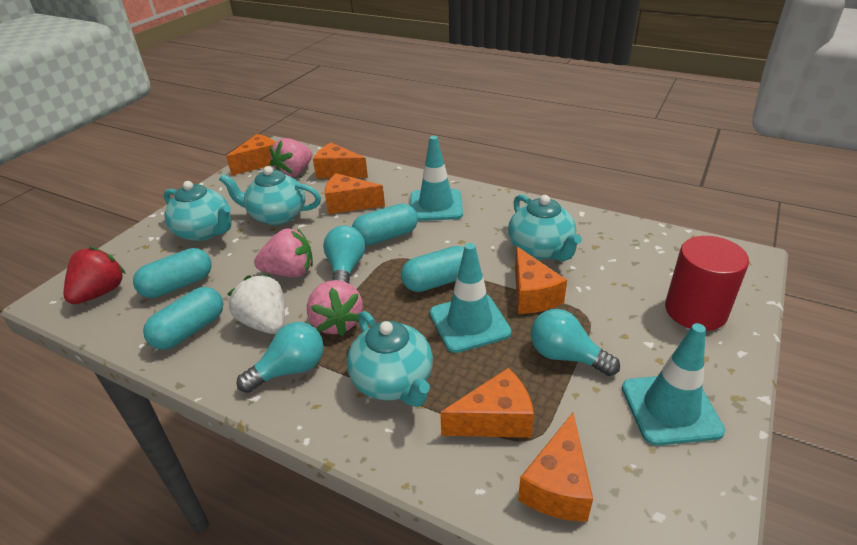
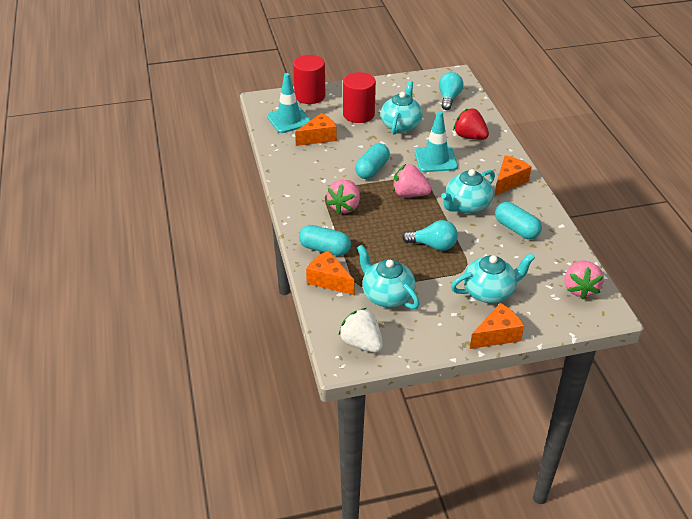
orange cheese: [226,134,275,175] [313,142,368,178] [325,173,385,214] [440,368,534,438] [515,246,567,314] [518,413,593,522] = 6 -> [295,113,337,146] [306,250,355,295] [470,303,524,349] [495,155,532,196] = 4
red cylinder: [665,236,749,331] = 1 -> [293,55,326,104] [343,72,376,123] = 2
turquoise capsule: [133,248,212,298] [143,287,223,350] [352,204,418,246] [401,246,464,292] = 4 -> [299,225,351,256] [355,143,390,179] [495,202,542,239] = 3
turquoise light bulb: [236,322,324,393] [323,225,365,284] [531,309,620,376] = 3 -> [402,220,458,251] [439,72,464,110] = 2
turquoise traffic cone: [410,136,463,221] [430,243,512,353] [622,323,725,446] = 3 -> [267,73,311,133] [415,111,458,172] = 2

